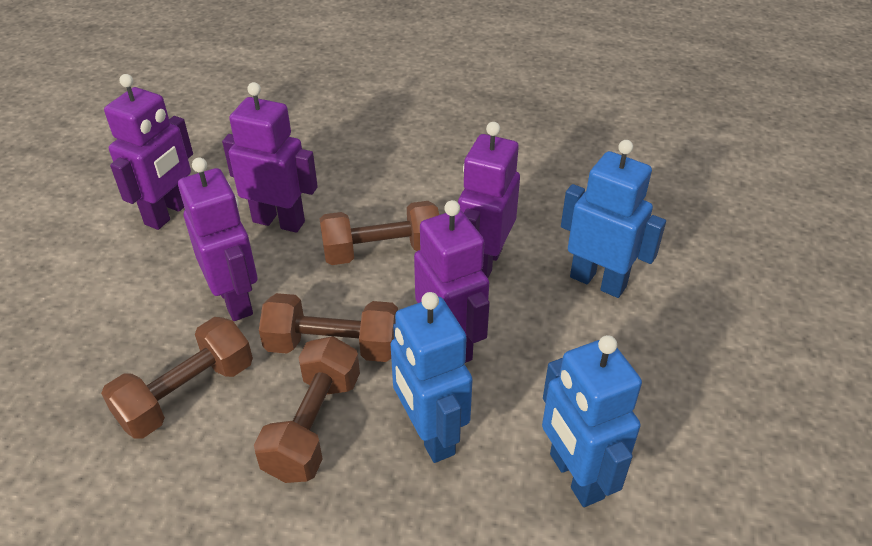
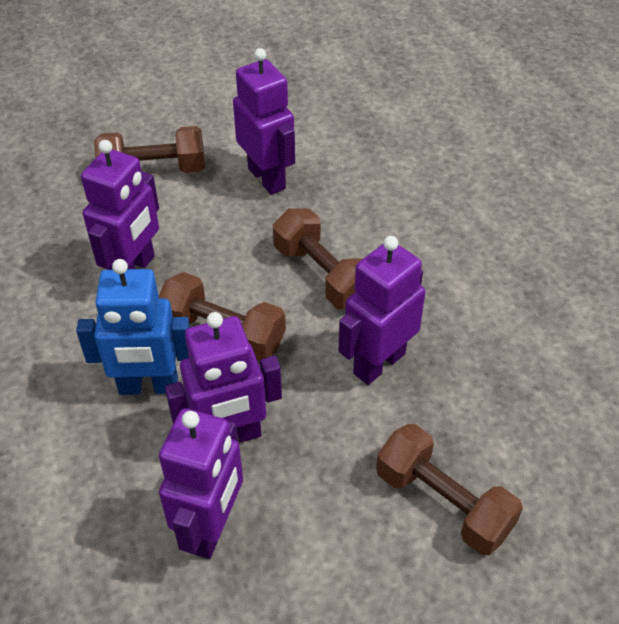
blue robot: [390,292,473,463] [542,335,642,507] [561,140,666,298] = 3 -> [76,259,190,395] = 1

